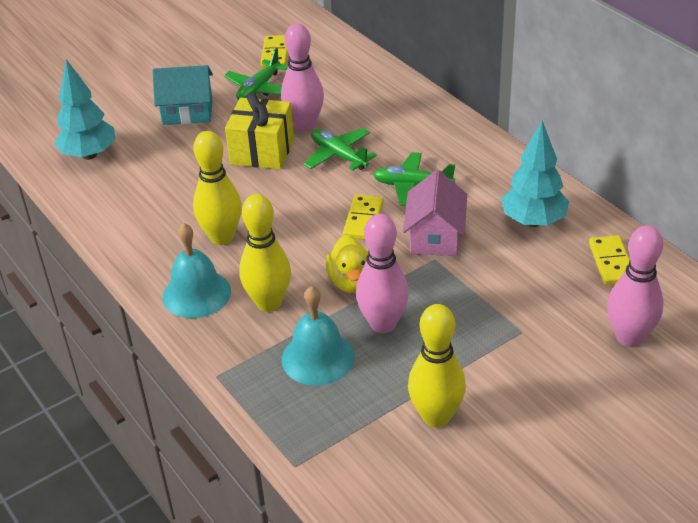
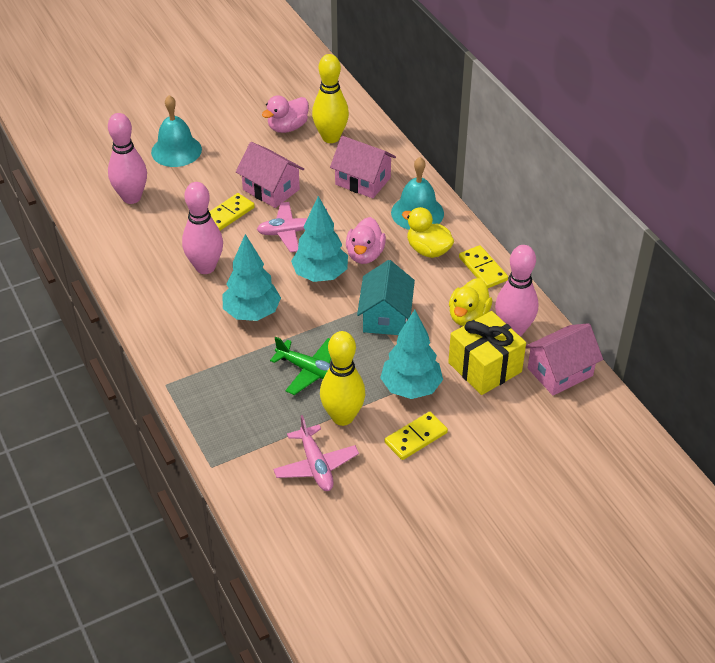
green plane: [224,48,288,100] [304,128,377,170] [373,152,455,206] = 3 -> [270,337,331,395] = 1
pink duck: none = 0 -> [262,95,309,133] [346,217,386,264] = 2
pink house: [403,170,467,256] = 1 -> [236,142,304,208] [330,136,396,198] [525,323,603,396] = 3
pink plane: none = 0 -> [257,202,327,252] [273,415,359,491] = 2
turquoise tree: [54,59,116,160] [501,121,569,227] = 2 -> [222,234,281,321] [291,196,348,282] [380,310,443,399] = 3
yellow bowling pin: [193,131,242,245] [239,194,291,312] [408,304,466,428] = 3 -> [312,54,349,143] [320,331,366,426] = 2
yellow duck: [326,235,369,293] = 1 -> [402,207,454,258] [449,278,492,326] = 2

